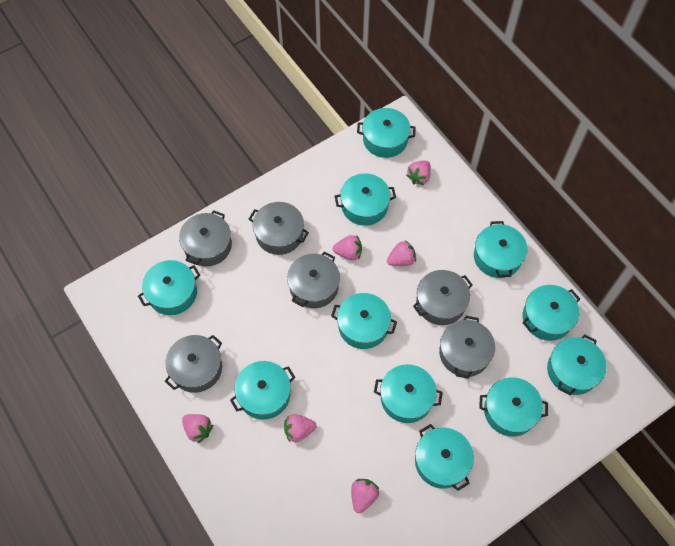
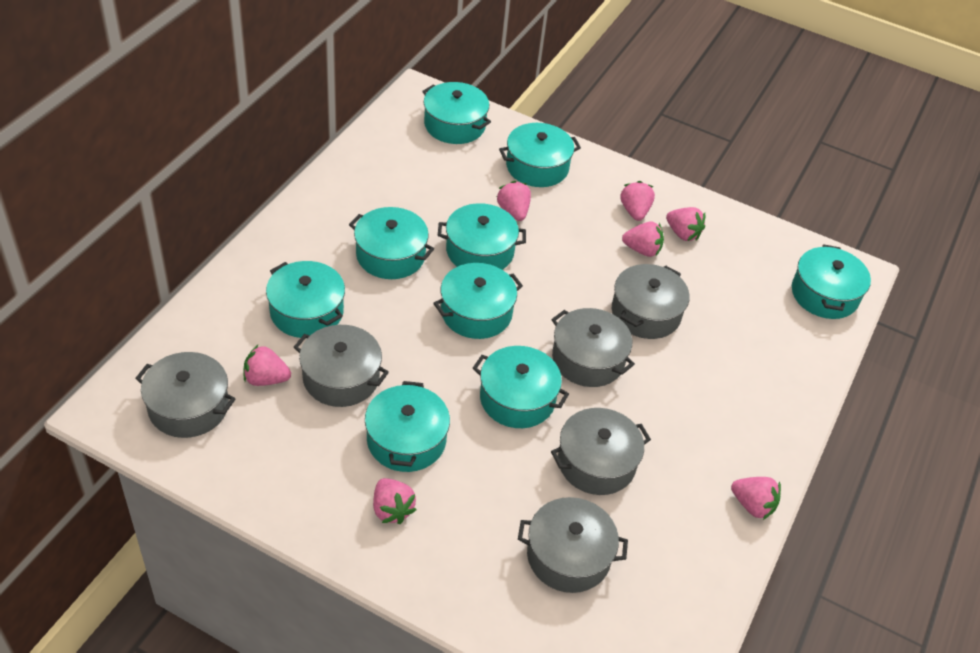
pink strawberry: [182,414,213,444] [284,414,317,442] [333,235,362,260] [351,479,379,513] [387,240,416,266] [406,161,431,185] = 6 -> [243,345,291,386] [373,478,417,524] [497,181,531,221] [621,181,655,221] [622,222,664,257] [666,207,705,241] [731,477,781,520] = 7
turquoise pot: [138,260,200,315] [230,361,295,420] [331,293,397,349] [335,173,396,226] [357,108,416,158] [374,364,443,423] [415,424,474,491] [474,221,527,278] [479,377,548,437] [522,285,580,341] [547,334,607,395] = 11 -> [266,261,345,338] [349,207,434,279] [365,381,450,472] [422,82,491,144] [433,263,523,339] [438,203,526,270] [473,346,569,428] [499,123,581,187] [792,244,871,319] = 9

